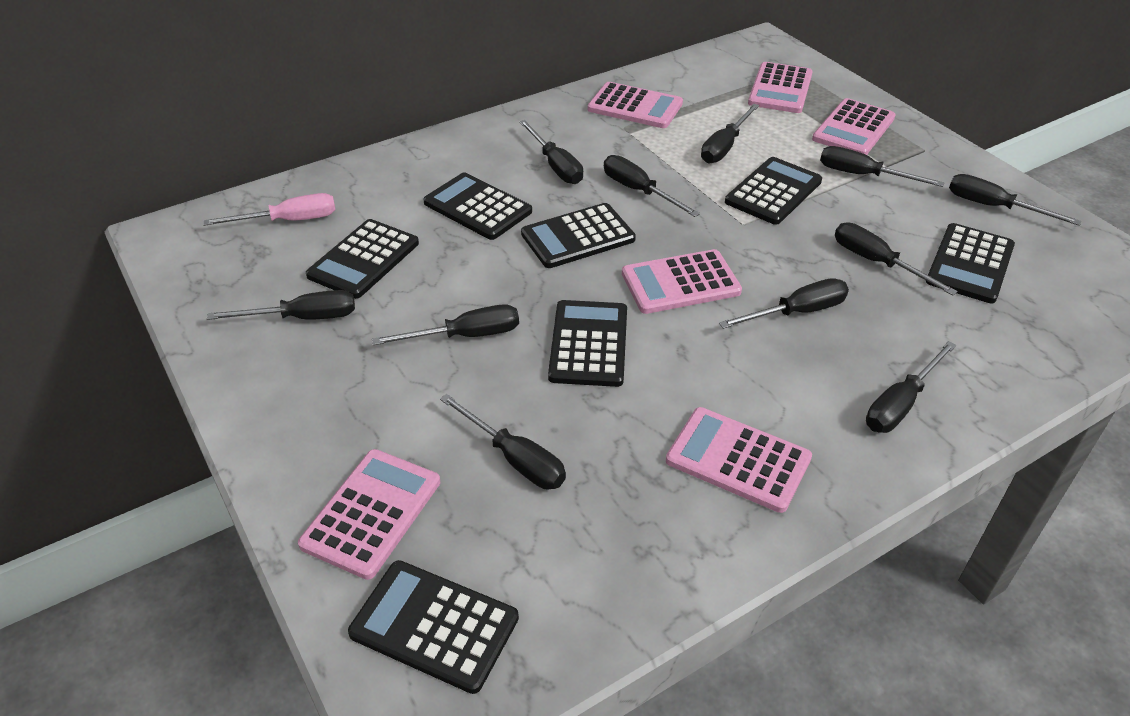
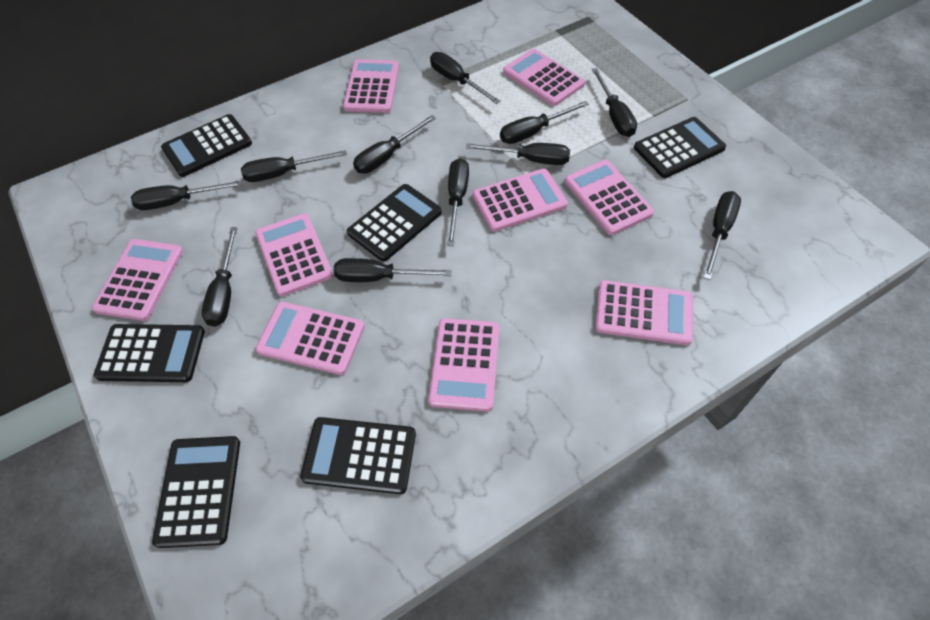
black calculator: [306,219,419,299] [348,560,519,694] [423,172,532,240] [521,203,636,268] [548,300,627,387] [725,157,822,225] [926,223,1015,304] = 7 -> [94,324,205,382] [152,436,240,548] [161,114,252,177] [300,417,416,494] [347,184,442,262] [634,117,726,178] = 6
pink calculator: [298,449,440,580] [588,82,683,128] [622,249,742,314] [666,407,812,513] [748,62,813,113] [812,98,896,155] = 6 -> [92,239,183,321] [255,213,333,296] [255,302,365,375] [343,59,399,113] [428,318,500,412] [473,169,568,232] [503,49,585,106] [565,160,654,235] [595,280,693,345] = 9
pink screwdriver: [203,193,335,226] = 1 -> none = 0

